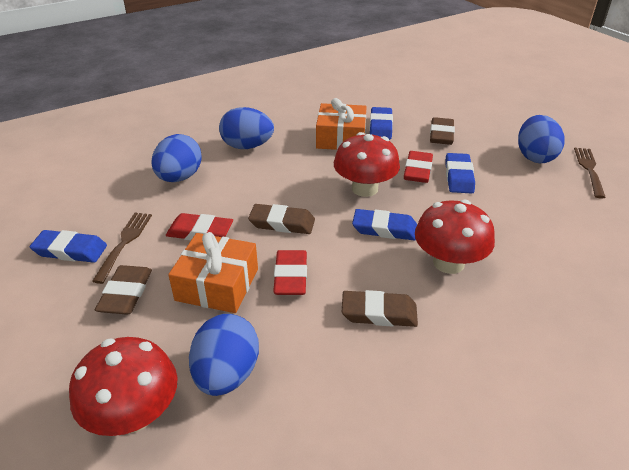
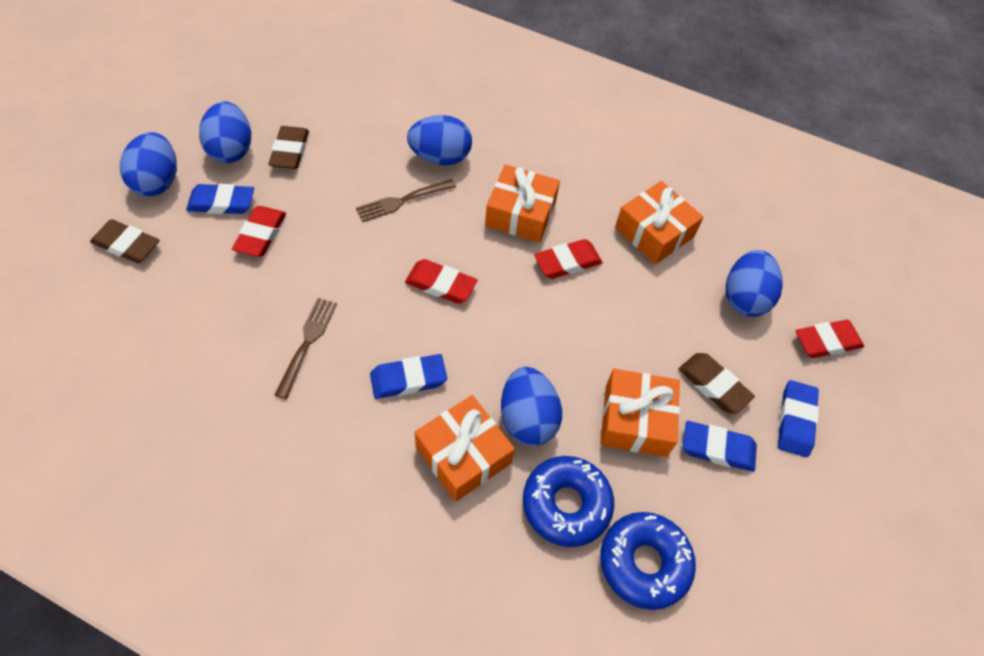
blue donut: none = 0 -> [523,456,614,547] [600,512,696,610] = 2
blue egg: [152,134,202,182] [189,314,259,396] [219,107,274,149] [518,115,565,163] = 4 -> [120,132,177,196] [199,101,251,163] [407,115,472,165] [501,367,562,446] [726,250,783,317] = 5
brown eraser: [95,265,152,315] [248,204,315,234] [342,290,418,327] [430,117,455,145] = 4 -> [90,219,160,263] [268,126,309,169] [678,353,755,414] = 3
orange gift: [168,232,258,313] [316,98,367,150] = 2 -> [415,395,515,502] [485,165,560,243] [600,369,680,457] [615,181,704,264] = 4
red eraser: [166,213,233,241] [273,250,307,295] [404,151,433,183] = 3 -> [232,206,286,257] [405,259,477,303] [534,239,603,279] [796,320,864,358] = 4
red mushroom: [69,337,178,436] [334,132,400,197] [415,200,495,274] = 3 -> none = 0

